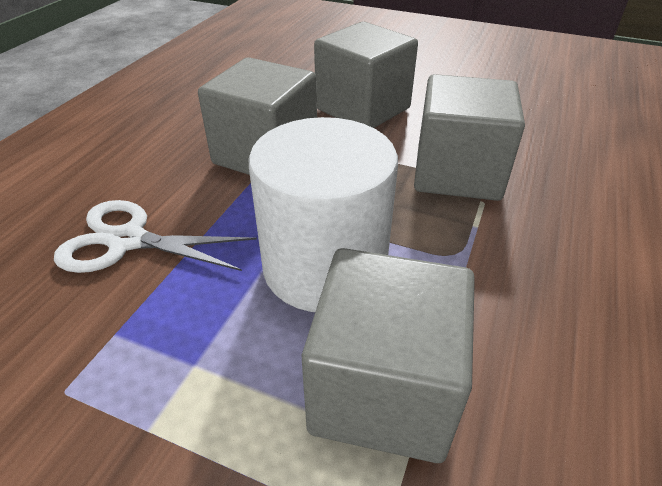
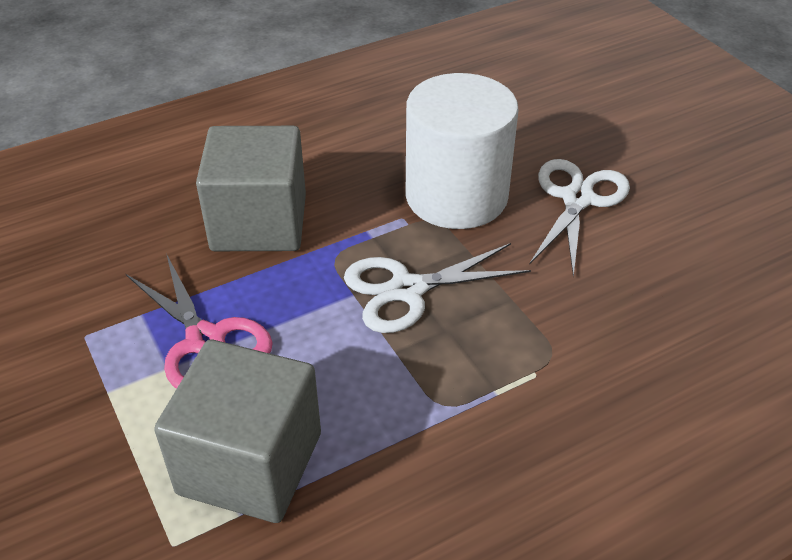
grey cube: [198,57,317,175] [302,248,475,463] [314,22,418,128] [414,74,525,201] = 4 -> [154,340,321,523] [196,126,306,251] = 2
pink scissors: none = 0 -> [126,255,273,389] = 1
white scissors: [54,200,257,273] = 1 -> [344,243,531,333] [529,159,630,277] = 2

